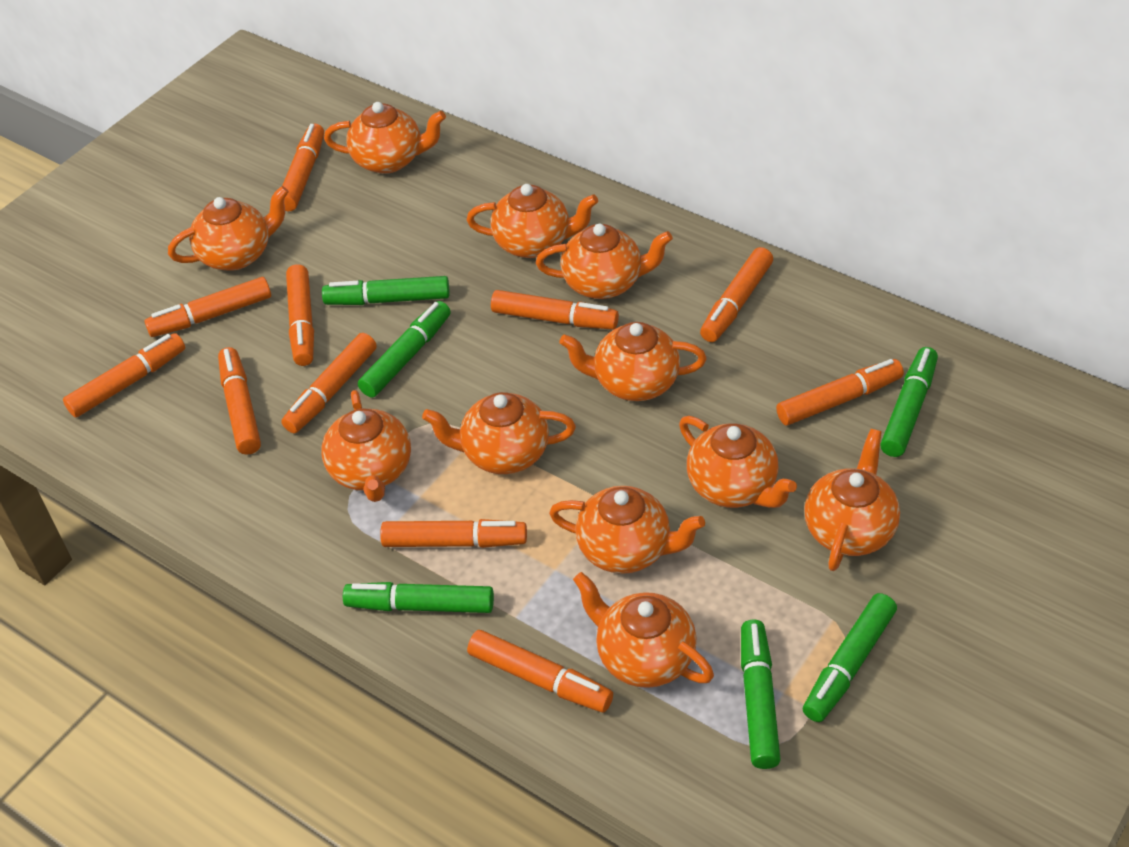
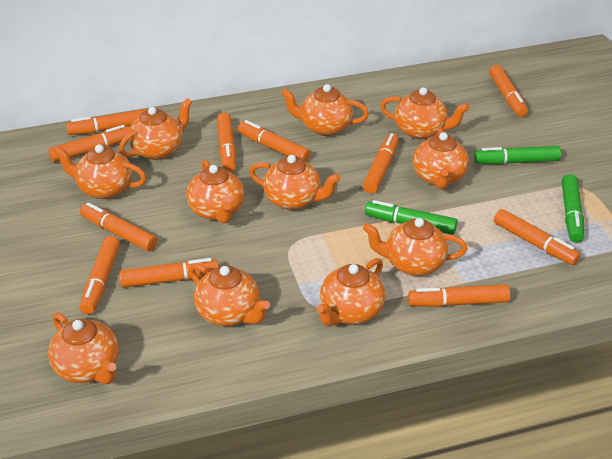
green marker: [322,276,449,305] [343,582,494,613] [358,301,451,398] [741,619,781,769] [803,593,897,722] [880,347,938,457] = 6 -> [365,200,457,235] [474,146,561,164] [562,174,584,243] = 3

